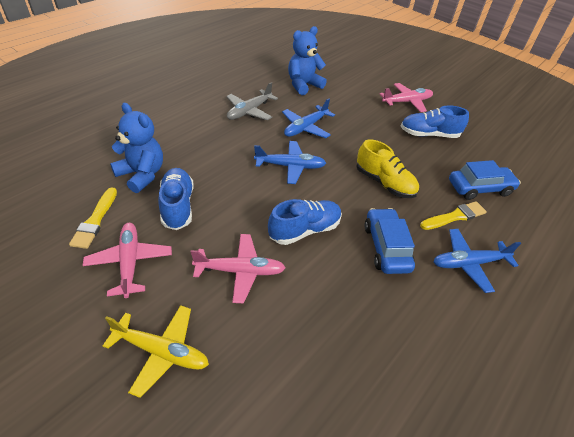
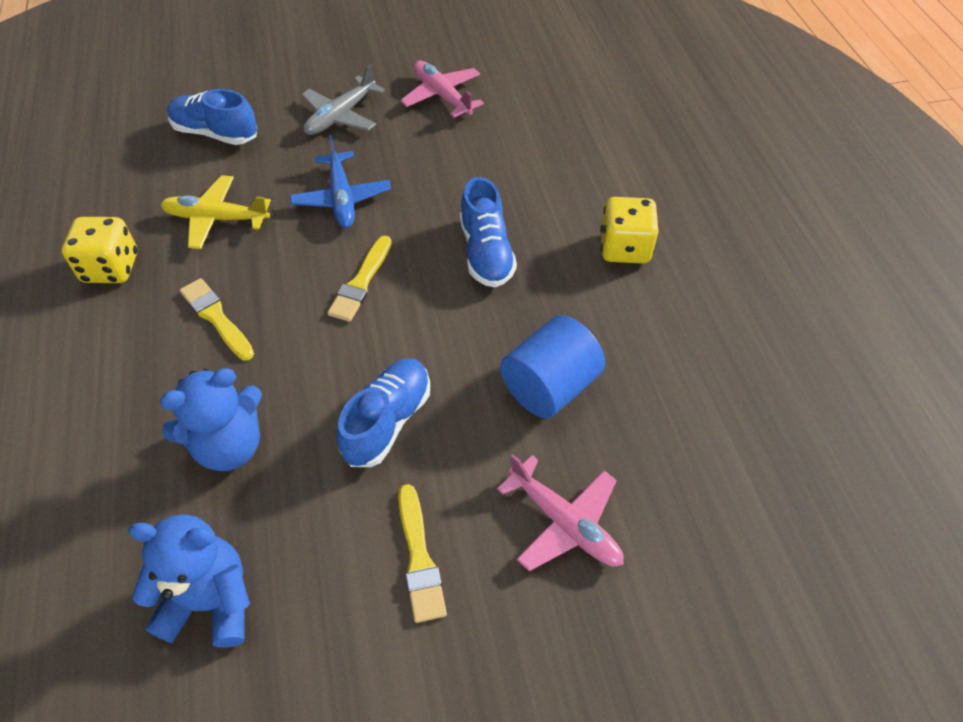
blue car: [364,208,415,274] [449,160,521,200] = 2 -> none = 0
blue cylinder: none = 0 -> [500,315,605,418] = 1
blue plane: [254,141,326,184] [282,98,335,138] [433,229,521,293] = 3 -> [290,135,391,228] = 1
pink plane: [83,223,172,298] [191,234,286,303] [380,83,433,112] = 3 -> [400,61,484,117] [497,454,624,571] = 2
yellow brush: [69,187,117,249] [420,201,487,230] = 2 -> [180,278,254,360] [327,236,392,322] [398,484,447,623] = 3
yellow dice: none = 0 -> [62,217,137,283] [600,197,658,264] = 2
yellow shoe: [356,139,419,198] = 1 -> none = 0

